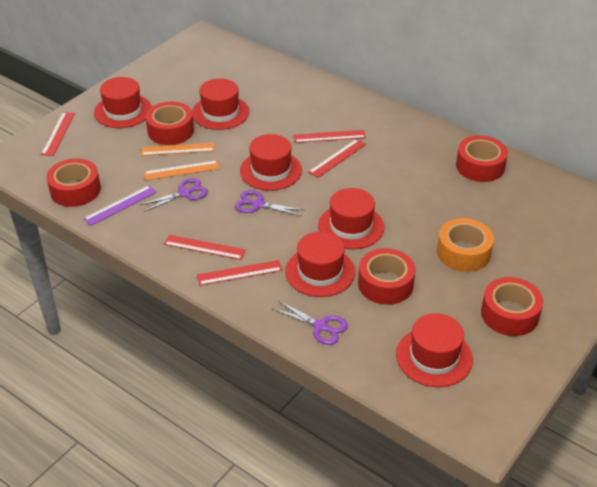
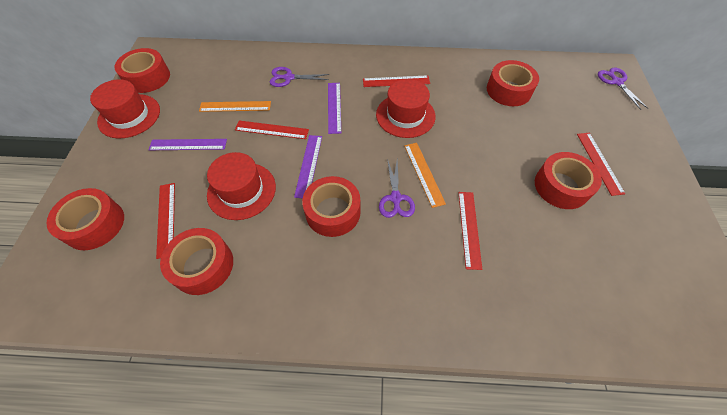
orange tape: [437,218,494,272] = 1 -> none = 0
purple ruler: [83,186,157,226] = 1 -> [148,139,227,150] [294,135,322,198] [328,83,341,134] = 3
red hat: [94,77,152,128] [192,78,249,130] [240,134,302,191] [285,231,355,297] [318,188,384,249] [396,313,473,387] = 6 -> [90,79,160,139] [207,152,276,220] [376,79,436,138] = 3
red tape: [46,158,101,207] [146,102,194,145] [358,248,415,305] [456,136,508,182] [481,277,543,336] = 5 -> [46,188,124,250] [115,48,170,93] [160,228,233,295] [302,176,361,237] [487,60,539,106] [535,152,602,209] = 6

